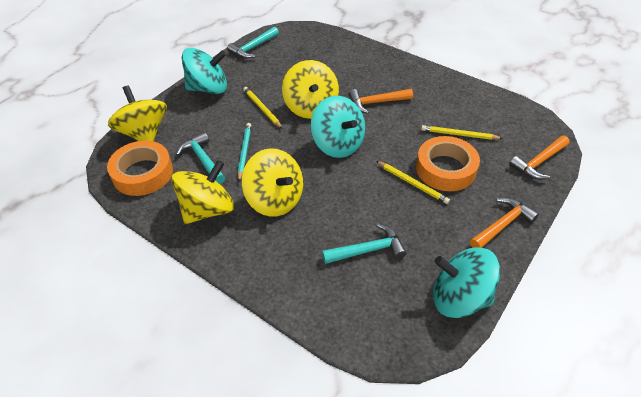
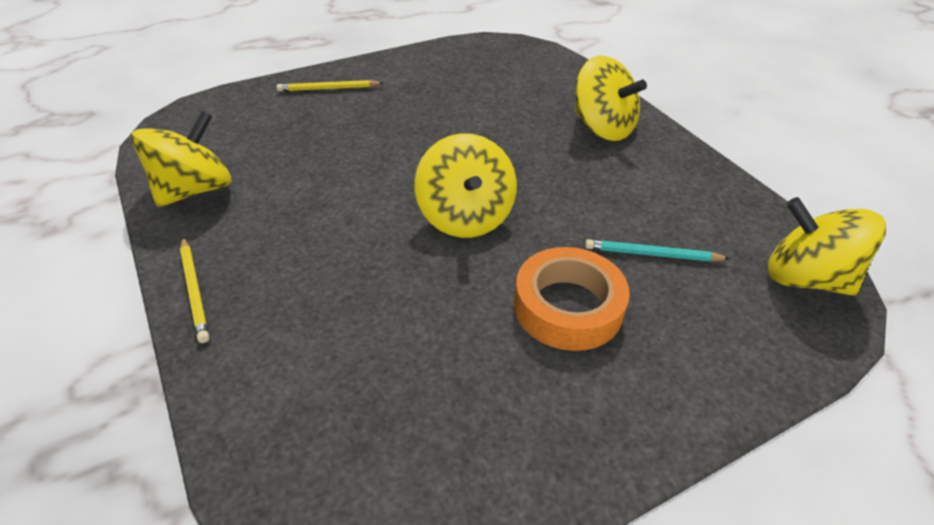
orange hammer: [348,89,413,114] [470,197,539,248] [509,136,570,180] = 3 -> none = 0
orange tape: [107,141,173,196] [416,136,480,191] = 2 -> [514,247,630,351] = 1
turquoise hammer: [176,132,225,184] [227,27,279,59] [322,223,407,264] = 3 -> none = 0
turquoise spinning top: [182,48,227,94] [310,96,365,158] [433,247,500,318] = 3 -> none = 0
yellow pencil: [243,87,283,129] [376,161,450,204] [421,125,503,140] = 3 -> [180,237,209,343] [277,80,383,92] = 2

